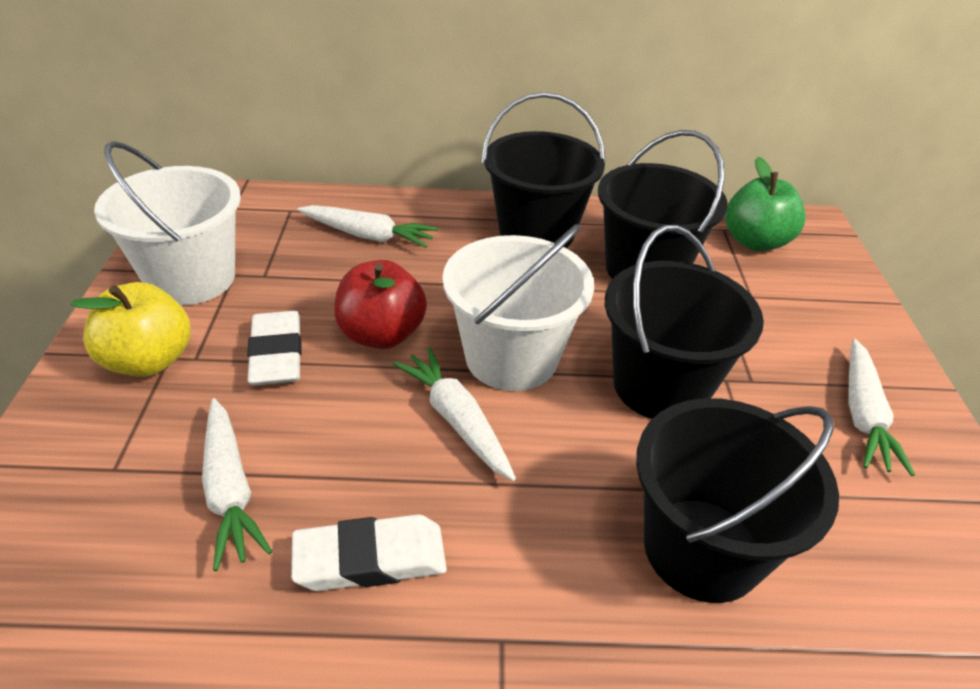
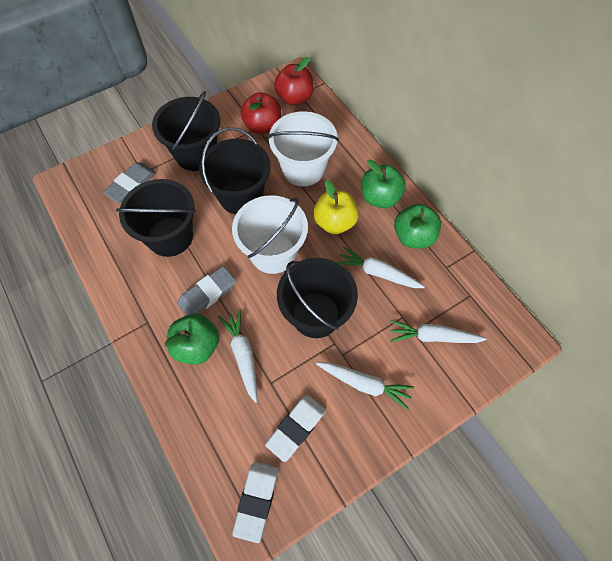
green apple: [726,157,806,251] = 1 -> [165,314,219,365] [361,159,406,208] [394,204,441,248] = 3
grey eraser: none = 0 -> [103,162,156,203] [178,266,236,315] = 2
red apple: [334,260,427,349] = 1 -> [241,92,281,134] [274,57,313,105] = 2

